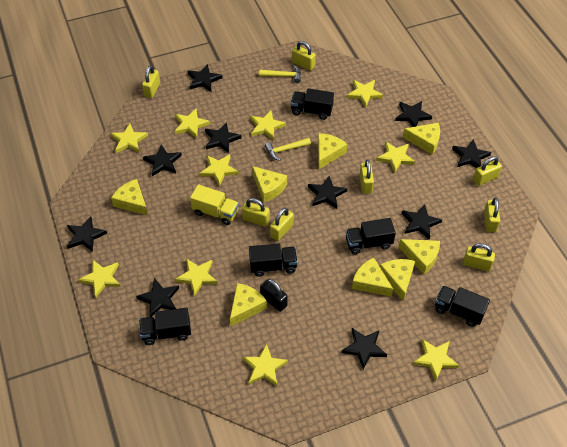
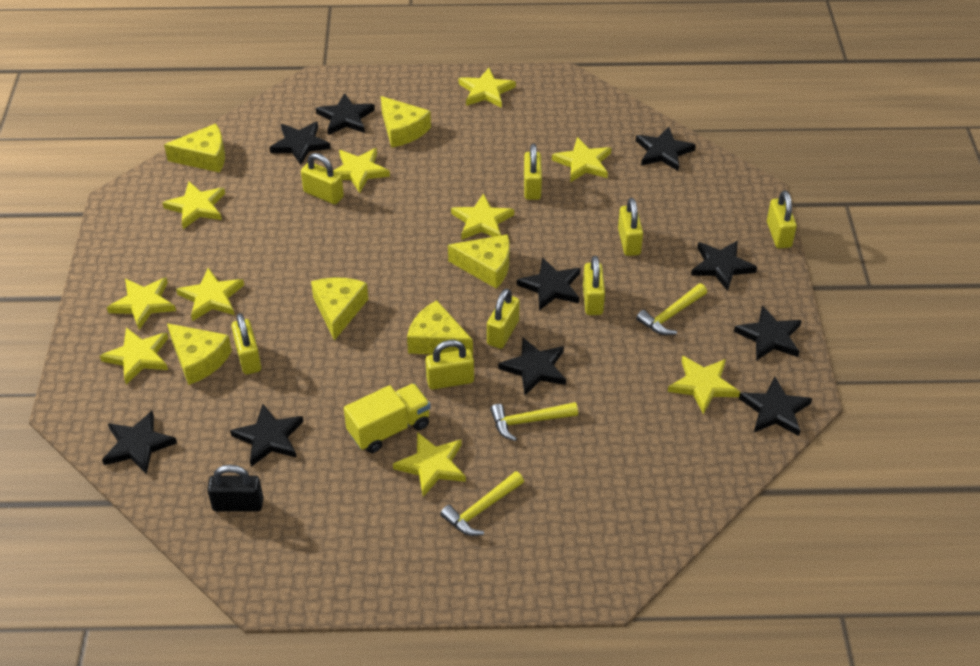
black truck: [139,308,191,345] [249,243,298,277] [291,88,334,120] [346,218,396,254] [435,286,490,327] = 5 -> none = 0
yellow cheese: [111,179,148,216] [230,283,267,326] [252,166,287,202] [318,133,347,169] [352,258,393,297] [380,259,415,301] [399,239,440,274] [403,123,440,155] = 8 -> [164,124,225,173] [167,323,232,385] [311,277,368,341] [381,96,431,148] [407,300,473,355] [448,234,510,289] = 6
yellow hammer: [259,65,301,83] [265,138,311,161] = 2 -> [440,471,524,536] [490,402,578,441] [636,283,707,336] = 3

